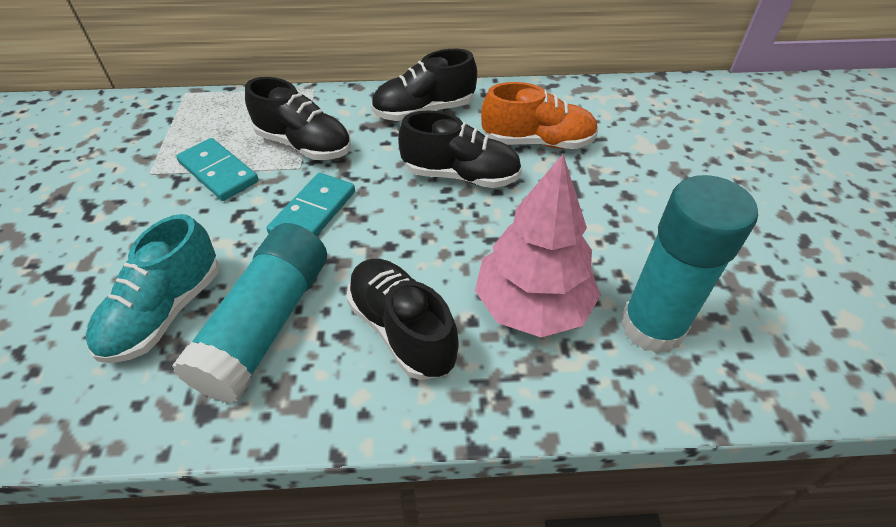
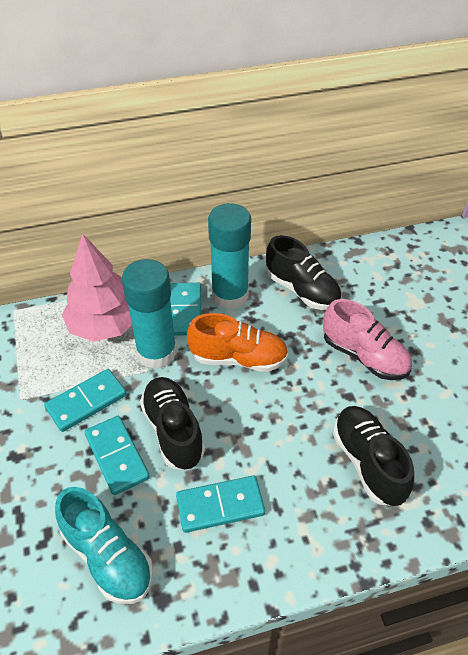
black shoe: [245,77,351,160] [346,259,459,380] [371,49,477,121] [398,110,522,188] = 4 -> [140,377,205,469] [266,235,341,310] [333,406,414,506] = 3
pink shoe: none = 0 -> [323,299,412,380] = 1
turquoise domino: [176,138,258,201] [266,173,355,236] = 2 -> [44,369,127,432] [85,416,150,495] [170,283,201,336] [176,476,265,533] = 4

